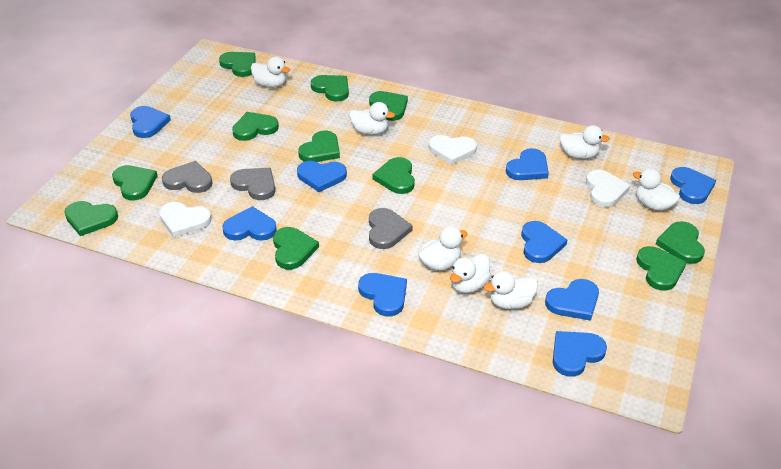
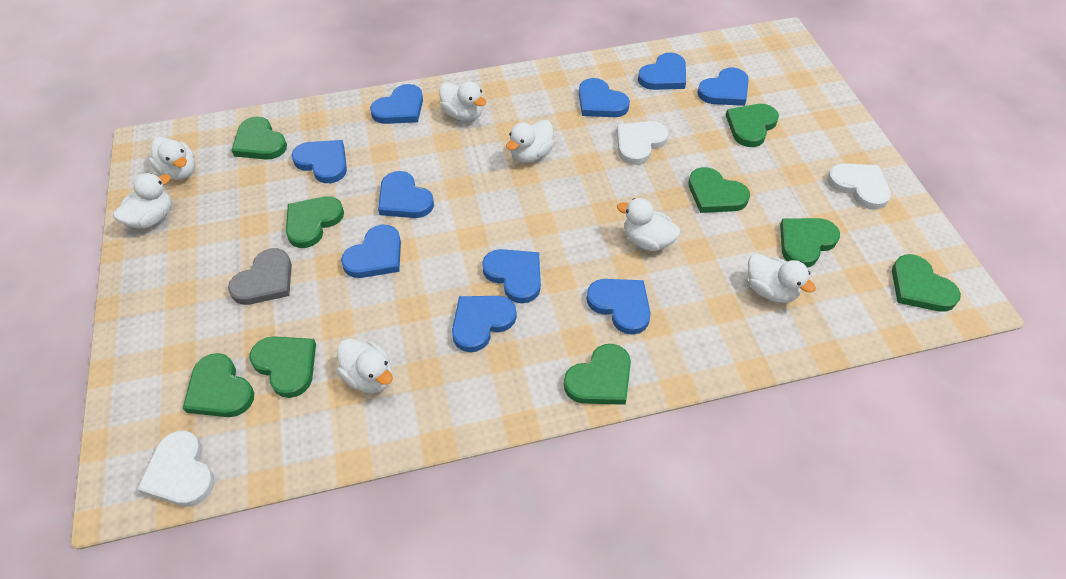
blue heart: [130,106,171,138] [222,206,277,241] [297,161,347,192] [358,273,407,316] [506,148,549,180] [521,221,567,263] [545,279,599,321] [553,331,607,377] [670,167,716,204] = 9 -> [292,140,347,183] [341,225,401,278] [370,84,423,124] [378,171,434,218] [452,296,517,352] [482,249,541,303] [579,78,630,117] [586,279,651,335] [638,52,686,90] [697,68,749,106] = 10
green heart: [64,201,118,236] [112,165,157,200] [219,52,256,77] [232,112,279,141] [273,227,319,270] [298,131,340,162] [311,75,349,102] [369,91,408,121] [373,157,415,194] [636,246,687,291] [656,221,705,264] = 11 -> [183,353,254,417] [231,116,287,160] [250,336,316,398] [286,196,344,248] [564,344,631,405] [688,167,750,213] [726,104,779,147] [780,218,840,268] [892,254,961,312] = 9
grey heart: [162,161,213,193] [230,168,275,200] [369,208,413,249] = 3 -> [228,248,292,305] = 1

